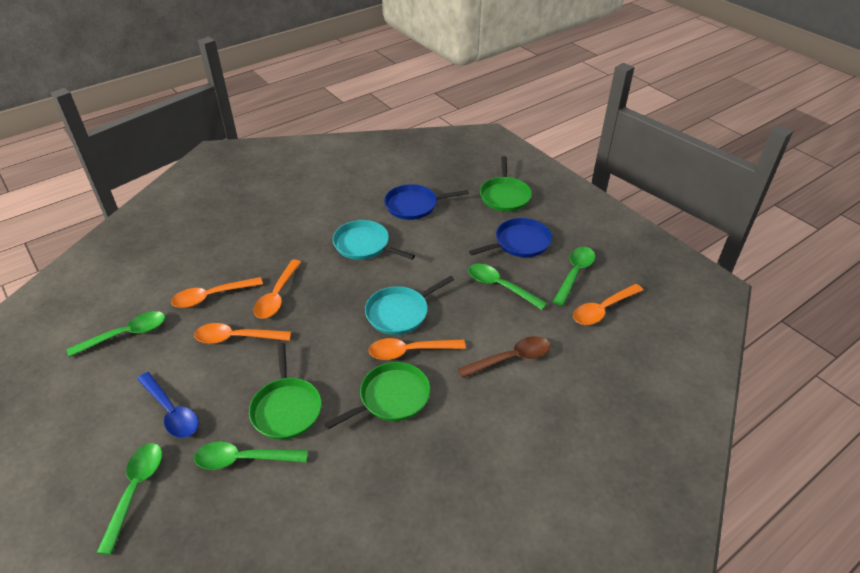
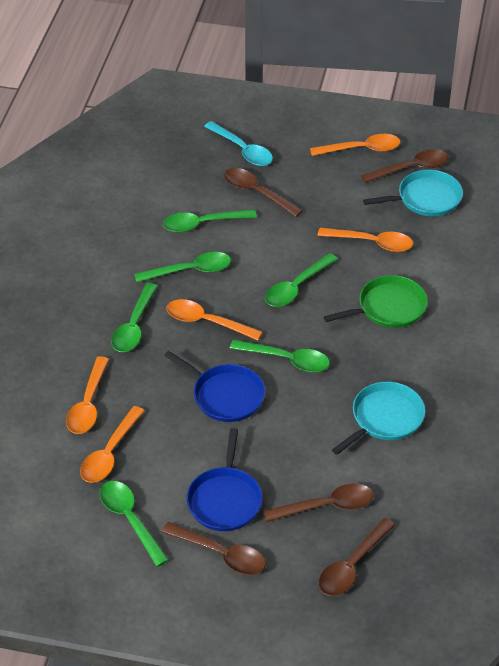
blue spoon: [137,372,199,438] = 1 -> none = 0
brown spoon: [458,336,551,378] = 1 -> [162,522,266,575] [224,168,303,217] [263,483,373,522] [319,518,395,596] [361,149,448,183] = 5
green pan: [249,343,322,440] [324,362,431,429] [480,156,532,212] = 3 -> [324,275,428,328] = 1
green spoon: [67,311,165,357] [97,443,162,555] [194,441,308,470] [468,264,547,310] [553,247,595,306] = 5 -> [100,481,169,567] [111,283,158,352] [134,252,231,283] [163,209,257,233] [230,340,330,372] [265,253,338,307] = 6
turquoise spoon: none = 0 -> [204,121,273,166] = 1

